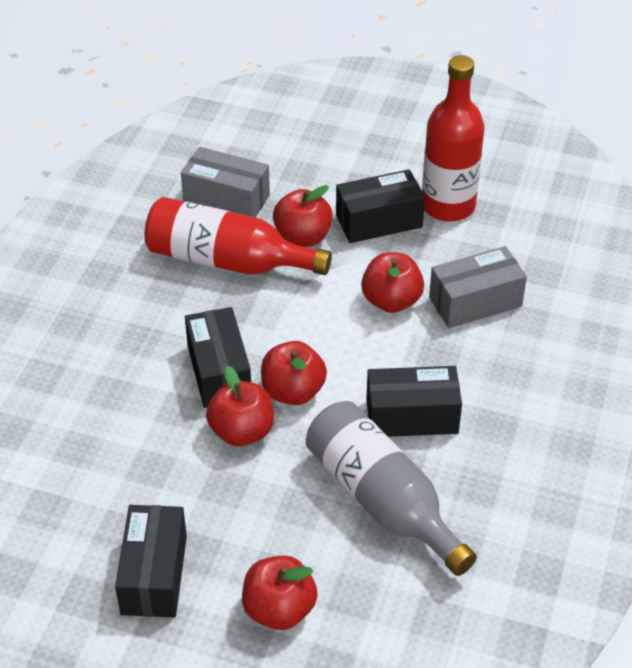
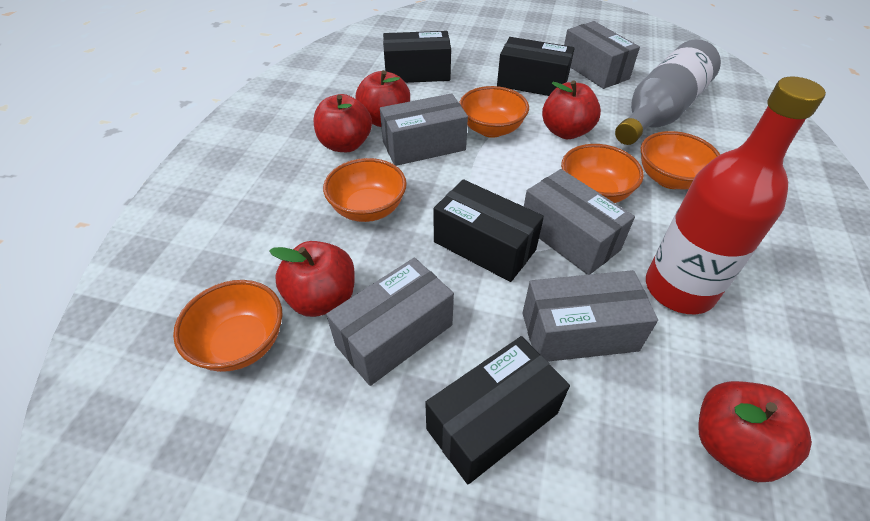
grey box: [181,147,270,217] [429,246,527,328] = 2 -> [326,258,454,386] [380,93,468,166] [522,270,658,362] [524,169,635,275] [564,21,640,89] = 5
orange bowl: none = 0 -> [173,280,282,372] [323,158,407,222] [459,86,529,138] [561,144,644,203] [641,131,720,189] = 5
red bottle: [144,197,332,275] [422,55,485,222] = 2 -> [646,76,826,314] = 1

